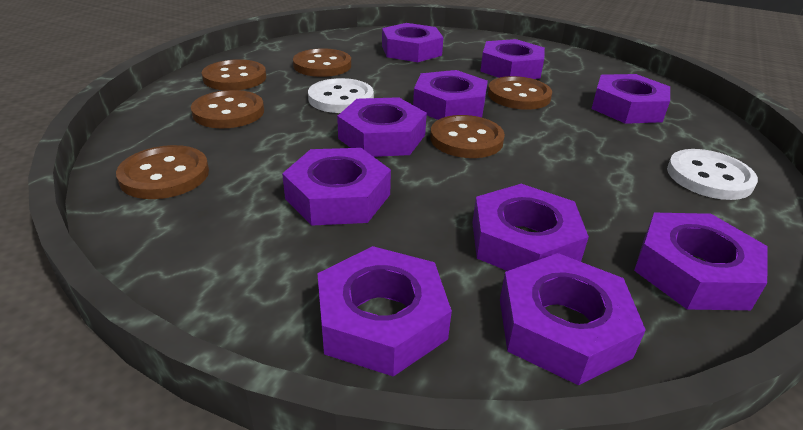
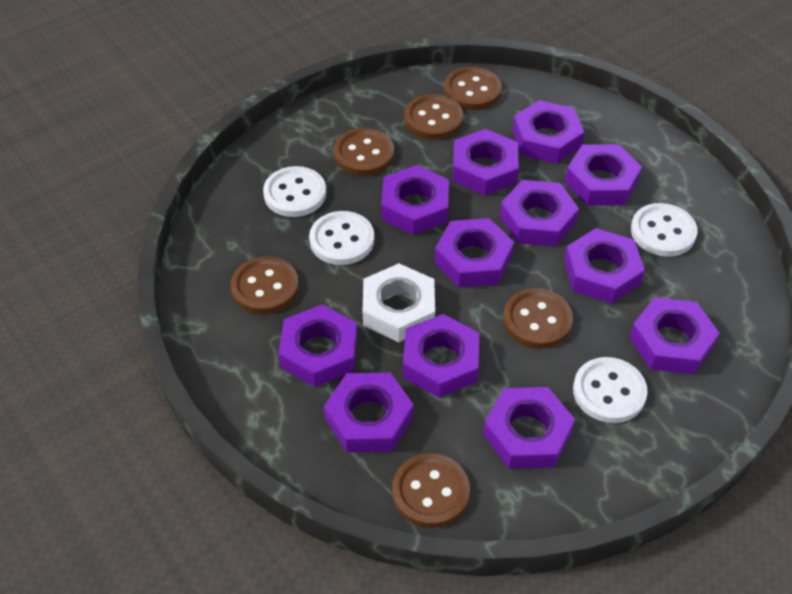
purple nut: [282,148,391,226] [317,246,452,376] [337,97,427,157] [382,23,443,62] [413,70,488,120] [472,184,589,271] [480,39,545,79] [500,253,646,385] [592,74,670,124] [634,213,768,310] = 10 -> [278,304,357,387] [324,373,414,453] [381,165,449,235] [403,314,479,398] [435,218,514,287] [453,129,519,195] [483,387,575,469] [500,180,579,246] [512,100,584,164] [564,228,645,304] [565,144,642,206] [629,297,719,374] = 12
white button: [308,78,374,113] [667,149,758,200] = 2 -> [263,166,326,217] [309,211,374,265] [573,357,648,423] [631,203,698,257] = 4
white nut: none = 0 -> [363,263,435,342] = 1

